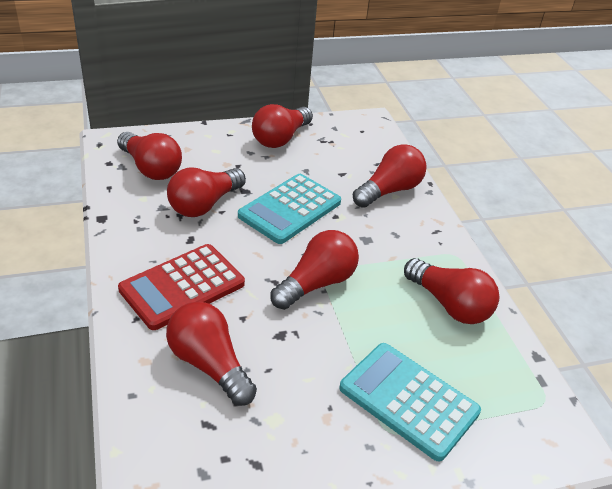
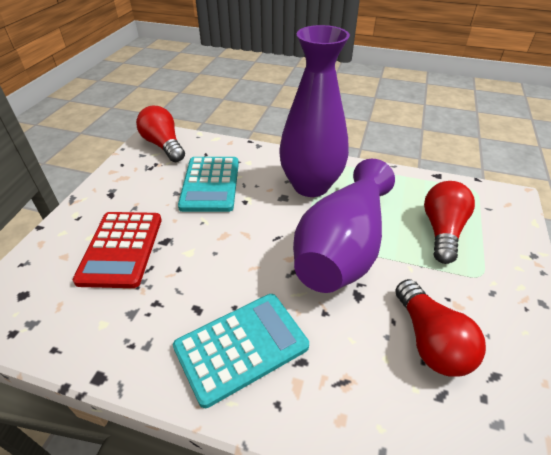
purple vase: none = 0 -> [279,25,350,197] [293,159,395,293] = 2
red light bulb: [117,132,182,180] [166,302,257,406] [167,168,246,217] [252,104,313,148] [270,230,359,310] [353,144,427,208] [404,258,499,324] = 7 -> [136,106,185,162] [395,279,486,377] [424,181,475,264] = 3

